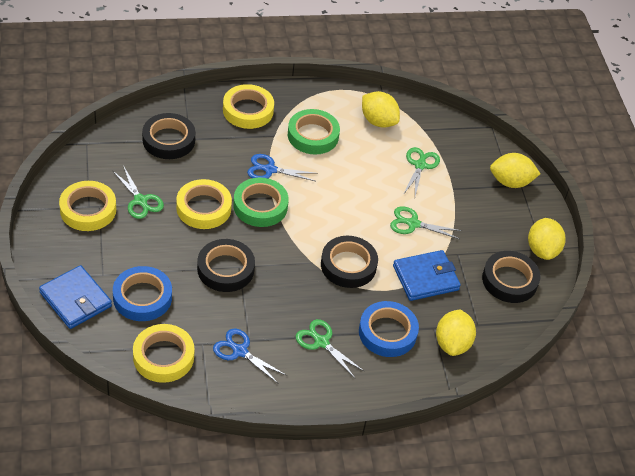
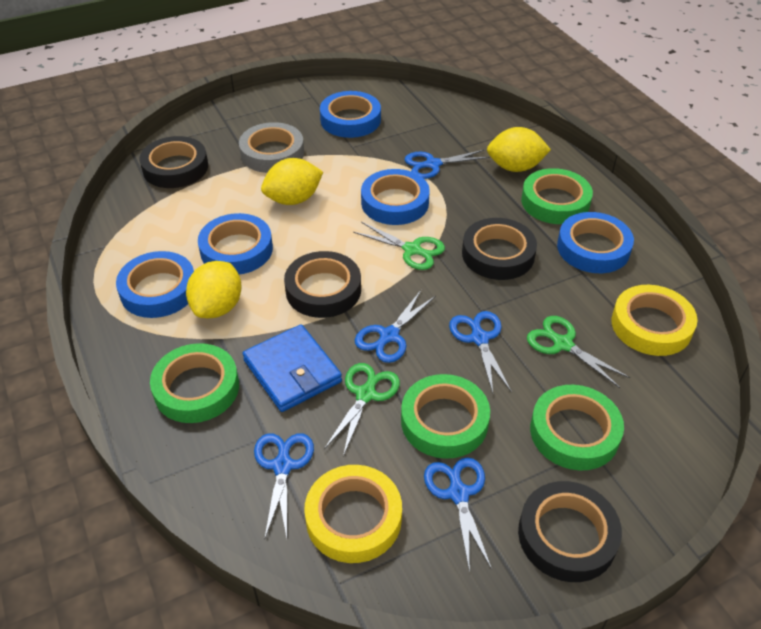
blue scissors: [213,329,287,384] [247,154,318,181] = 2 -> [254,433,314,540] [355,290,436,363] [405,149,490,179] [424,457,492,573] [449,311,512,393] = 5
blue tape: [113,266,172,321] [359,301,419,357] = 2 -> [116,251,194,318] [198,213,273,275] [320,91,381,138] [361,169,430,225] [557,212,634,273] = 5
blue wallet: [39,265,112,329] [393,250,461,301] = 2 -> [242,324,342,412] = 1
green scissors: [112,167,164,219] [296,319,365,378] [390,206,462,239] [403,147,440,196] = 4 -> [324,363,400,456] [353,222,445,270] [527,316,630,388] = 3
green tape: [233,177,289,227] [288,109,340,154] = 2 -> [150,343,239,423] [401,374,490,459] [521,168,593,224] [530,385,624,471] = 4
grey tape: none = 0 -> [239,122,304,173] = 1
yellow lemon: [362,91,400,128] [436,310,476,356] [490,153,540,188] [528,218,566,260] = 4 -> [186,261,242,318] [261,158,323,205] [487,127,551,172] = 3
yellow tape: [59,181,116,231] [133,324,194,383] [176,179,232,229] [223,84,274,129] = 4 -> [304,465,402,563] [611,285,698,356] = 2

